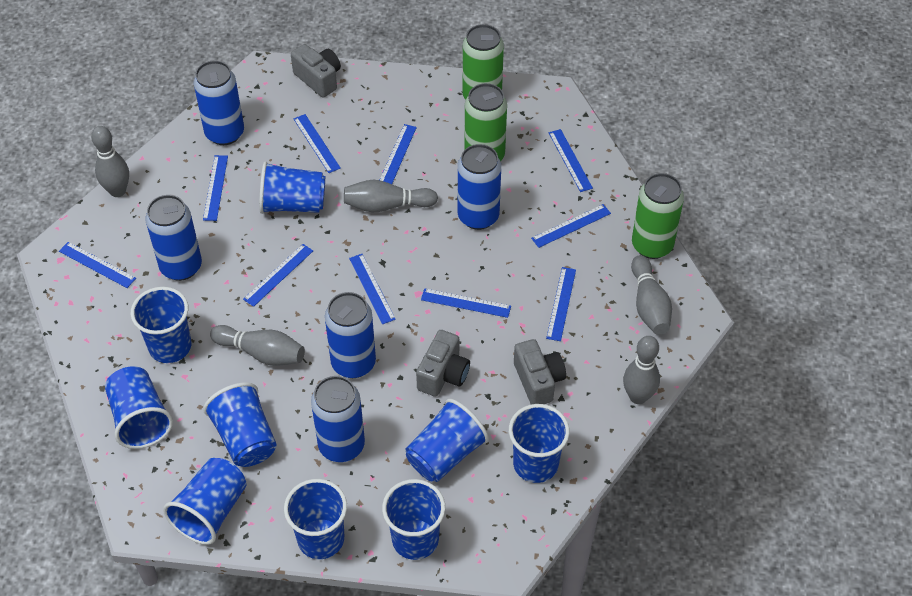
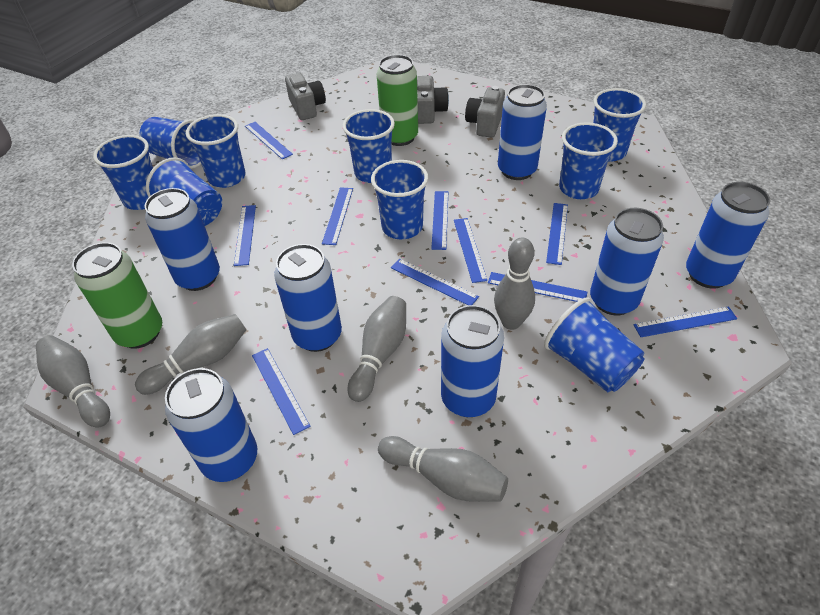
blue can: [145,195,202,281] [194,60,244,145] [311,376,365,462] [325,292,376,378] [458,144,501,230] = 5 -> [145,188,220,291] [165,368,257,482] [274,244,342,352] [441,305,504,417] [498,84,547,180] [590,208,664,316] [686,182,770,289] = 7
green can: [463,24,504,100] [464,83,507,161] [632,173,684,259] = 3 -> [72,242,162,349] [377,55,418,146] = 2

